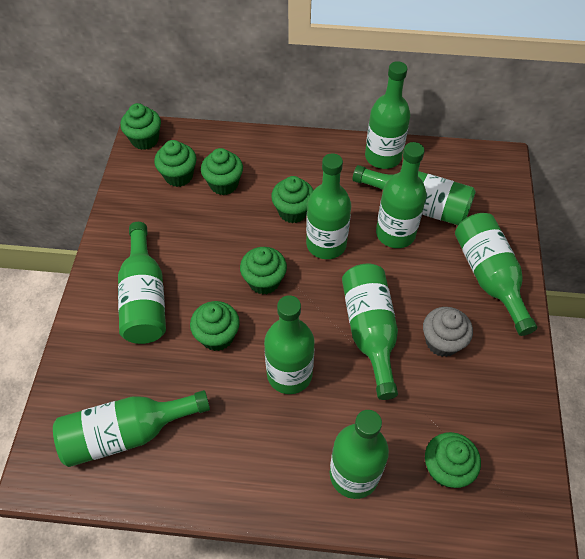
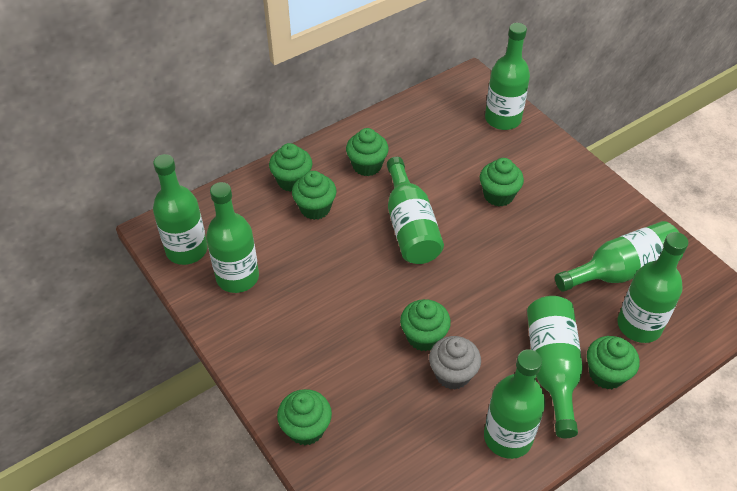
green bottle: [53,390,210,467] [118,222,166,344] [264,295,315,394] [306,153,351,259] [330,410,389,499] [342,263,398,400] [352,165,476,225] [365,61,410,169] [376,142,426,248] [455,213,537,336] = 10 -> [153,154,208,265] [206,182,259,293] [387,157,444,264] [484,349,545,459] [485,23,530,130] [527,296,583,438] [555,221,683,292] [617,232,688,343] = 8

